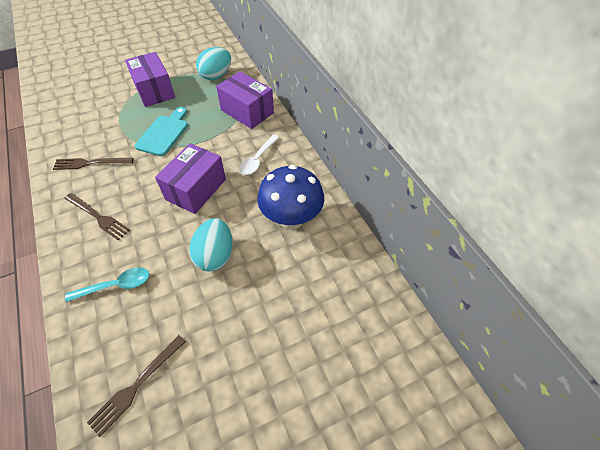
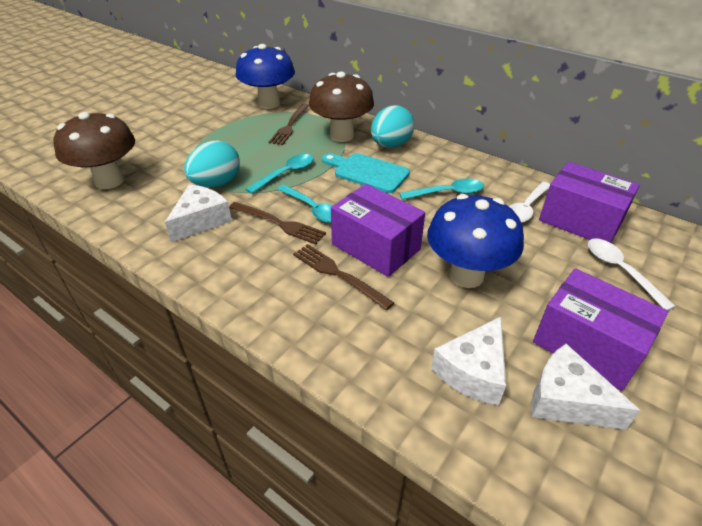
blue mushroom: [257,165,324,230] = 1 -> [236,44,295,109] [427,194,524,288] = 2
brown mushroom: none = 0 -> [53,112,135,189] [309,71,374,142] = 2
turquoise spoon: [65,267,149,302] = 1 -> [246,154,314,194] [277,184,333,223] [399,179,484,200] = 3
white cheese: none = 0 -> [165,184,232,242] [431,317,506,406] [531,344,641,430] = 3
white spoon: [239,134,279,175] = 1 -> [509,182,550,223] [588,238,676,311] = 2

